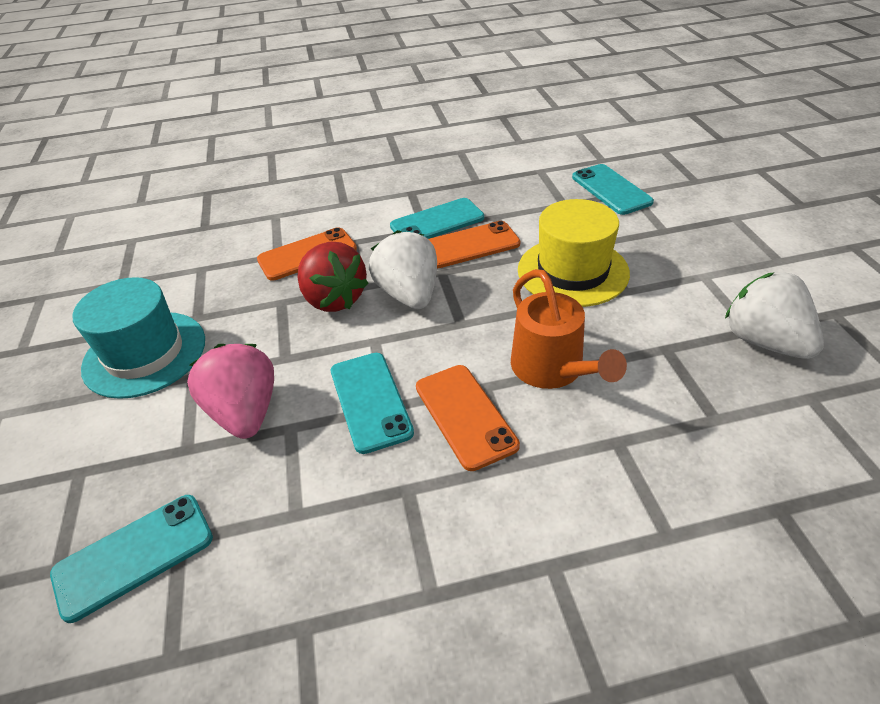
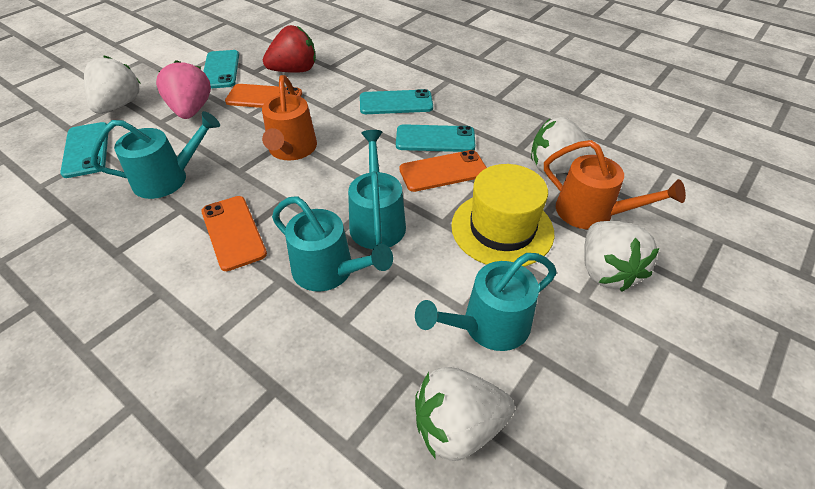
orange watering can: [511,269,627,389] = 1 -> [262,75,317,160] [544,140,686,229] = 2
turquoise hat: [72,277,205,399] = 1 -> none = 0
turquoise watering can: none = 0 -> [91,111,220,199] [272,196,393,291] [348,130,406,249] [415,253,557,351] = 4
white strawberry: [369,230,437,309] [725,272,824,359] = 2 -> [84,56,140,114] [415,367,515,461] [531,117,596,174] [584,221,660,292] = 4

